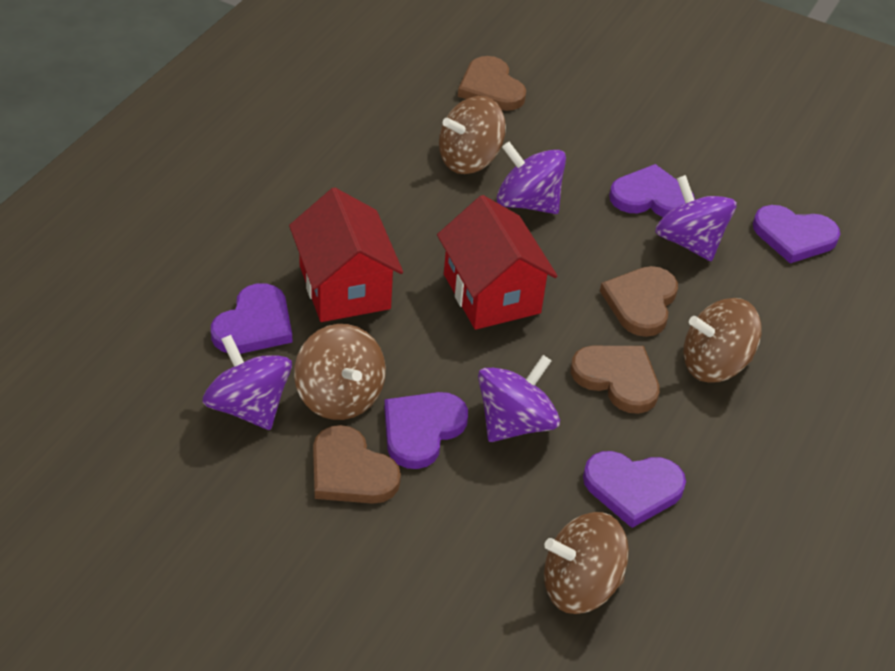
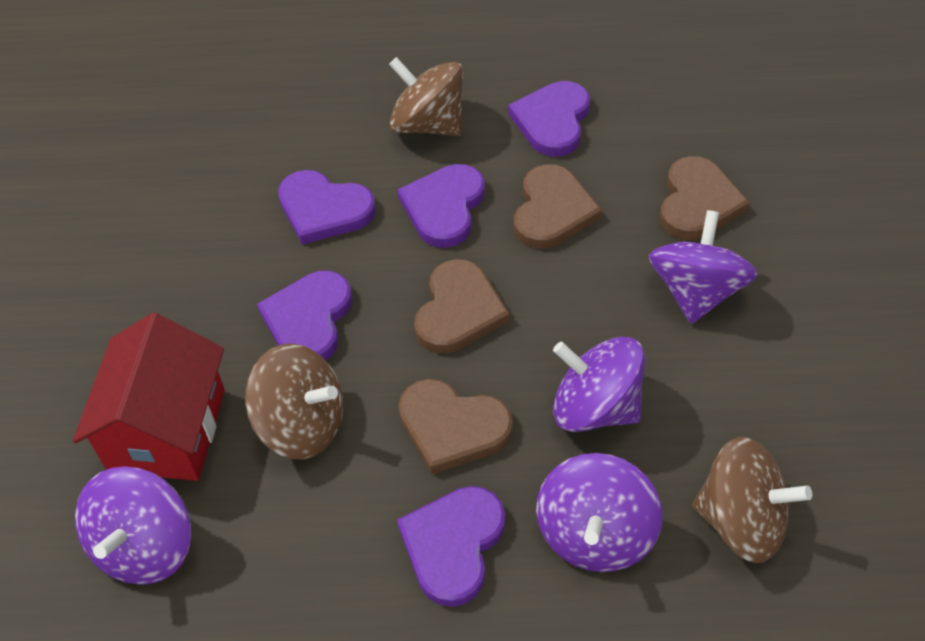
brown spinning top: [294,324,386,420] [439,96,506,174] [544,512,629,614] [683,298,762,383] = 4 -> [245,343,343,459] [389,57,463,136] [692,437,812,563] = 3
red house: [289,187,403,322] [437,195,558,330] = 2 -> [73,313,225,481] = 1

